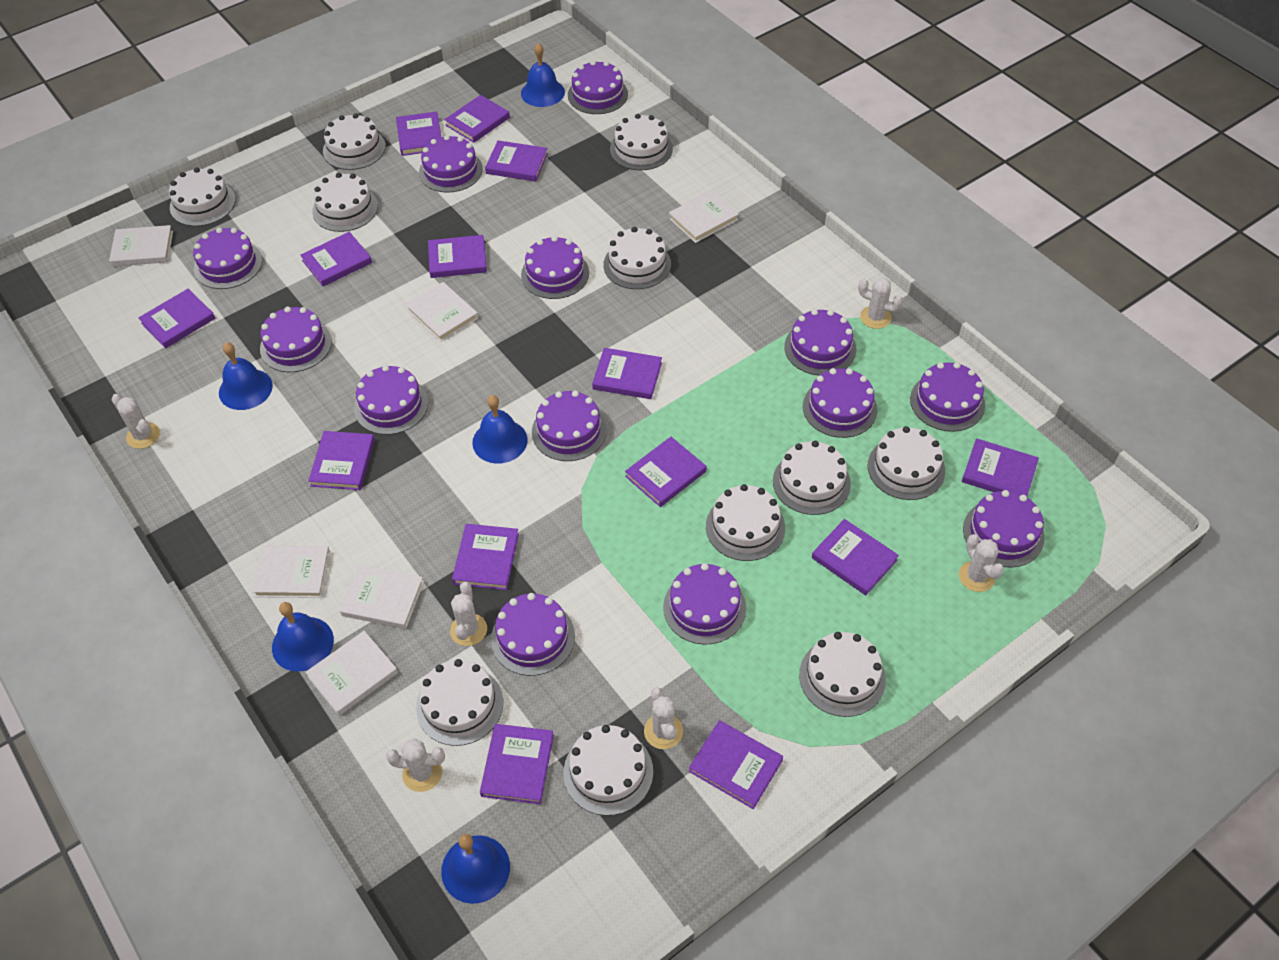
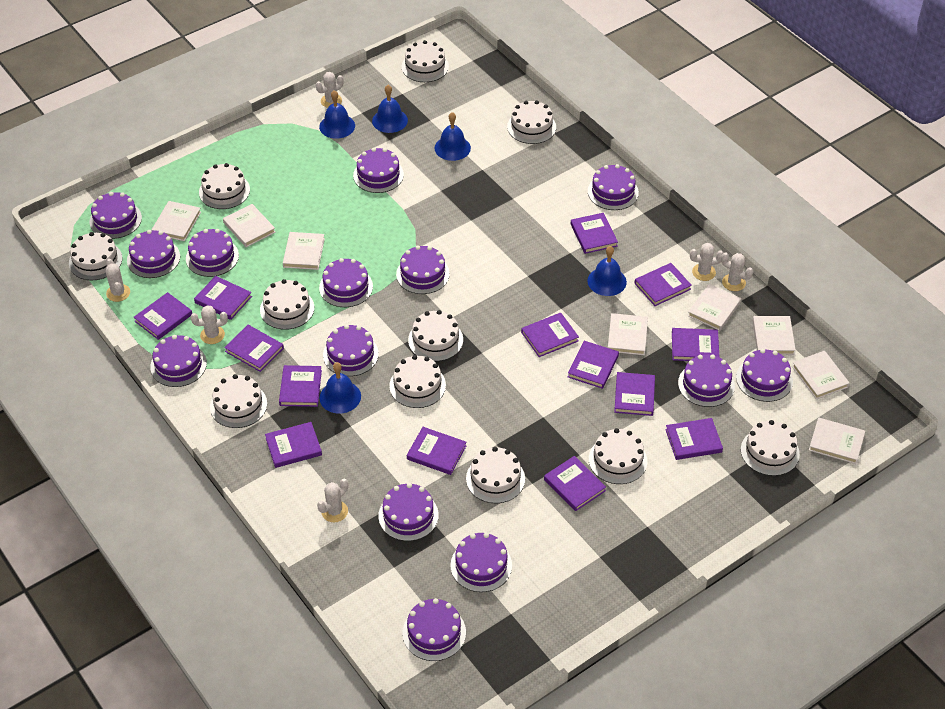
purple cake: [193,228,262,289] [260,307,332,372] [354,365,428,435] [419,135,483,193] [491,593,575,676] [521,236,589,299] [532,391,607,461] [568,61,628,114] [663,563,746,645] [784,309,856,376] [803,368,878,438] [910,362,985,432] [963,490,1045,567] = 13 -> [90,192,142,239] [127,230,180,278] [150,335,207,387] [186,229,239,277] [319,258,373,307] [323,325,379,376] [353,148,404,193] [378,483,439,541] [396,246,450,294] [402,598,466,661] [450,533,512,592] [588,164,639,210] [678,354,735,407] [736,349,793,402] = 14
white book: [109,225,173,267] [252,546,330,598] [306,631,398,716] [340,565,424,629] [406,282,478,342] [669,190,739,243] = 6 -> [152,201,201,241] [223,204,275,247] [283,232,325,270] [608,313,648,355] [688,284,741,331] [752,316,796,355] [792,351,850,399] [809,417,865,464] = 8

